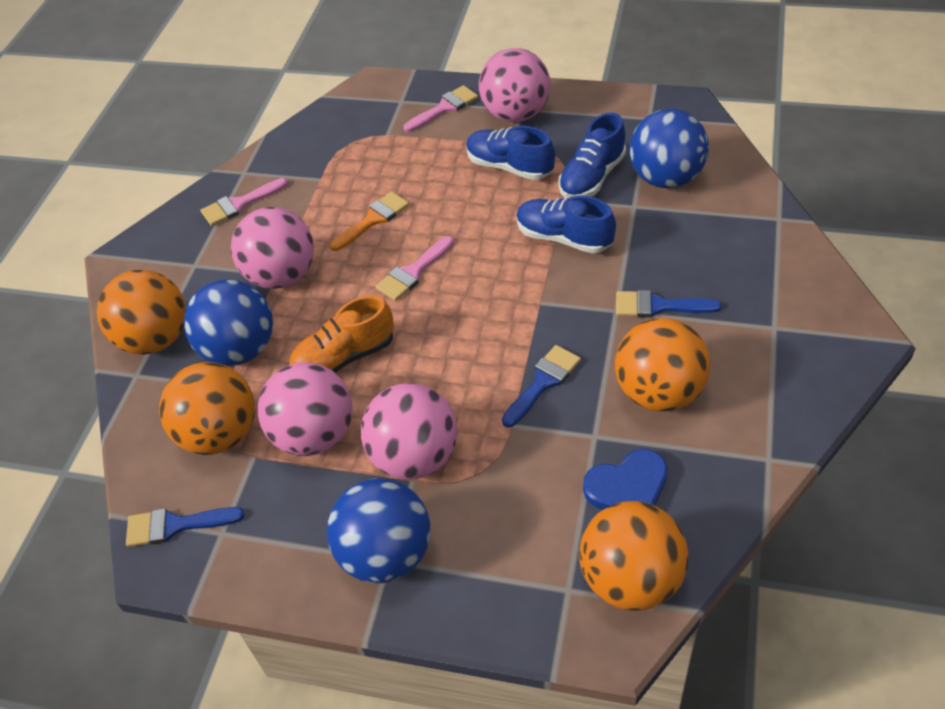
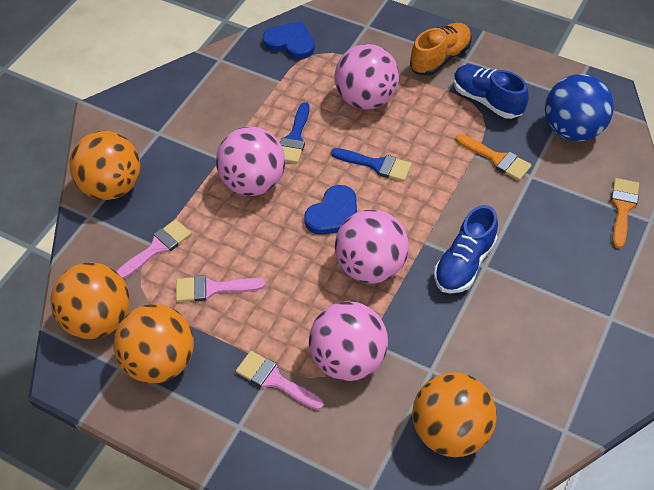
blue ball: [184,279,273,366] [327,478,430,583] [629,109,709,189] = 3 -> [545,74,614,141] = 1
blue brush: [126,507,245,547] [502,345,581,427] [616,290,722,318] = 3 -> [280,102,310,163] [331,148,412,182] = 2
blue heart: [583,449,668,510] = 1 -> [263,21,315,59] [304,185,357,235] = 2
blue shoe: [466,126,555,180] [516,196,616,253] [558,113,626,198] = 3 -> [434,205,498,293] [454,64,529,119] = 2
orange brush: [330,191,409,251] = 1 -> [456,134,532,181] [611,178,639,249] = 2

